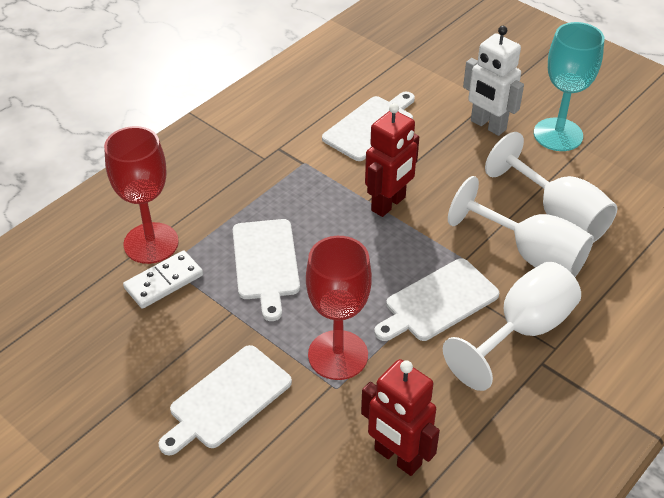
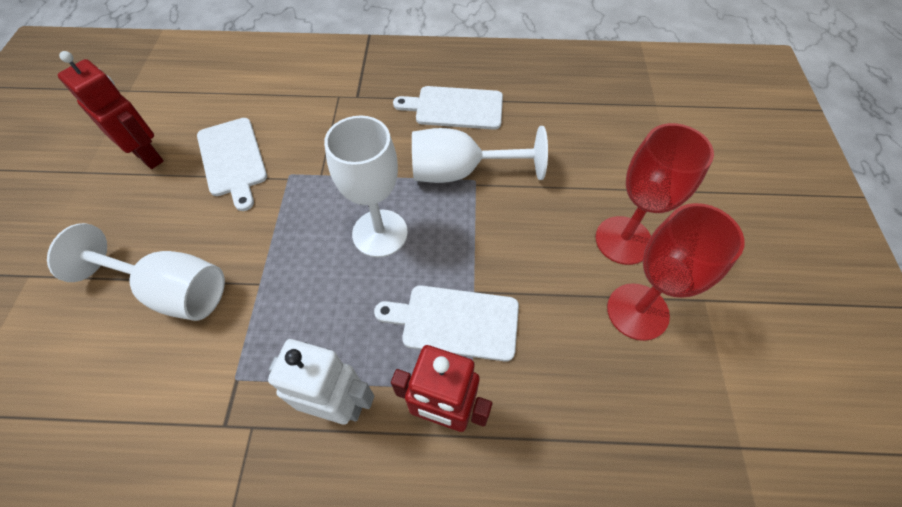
turquoise goblet: [534,22,604,151] = 1 -> none = 0
white cutting board: [159,345,292,456] [233,219,300,321] [322,92,415,161] [374,258,499,341] = 4 -> [197,118,267,211] [374,285,519,362] [393,86,503,130] = 3
white domino: [123,250,203,309] = 1 -> none = 0

